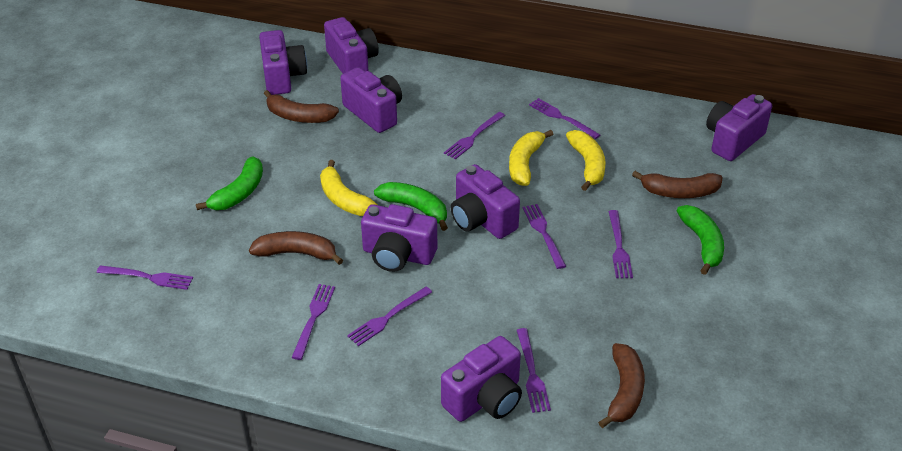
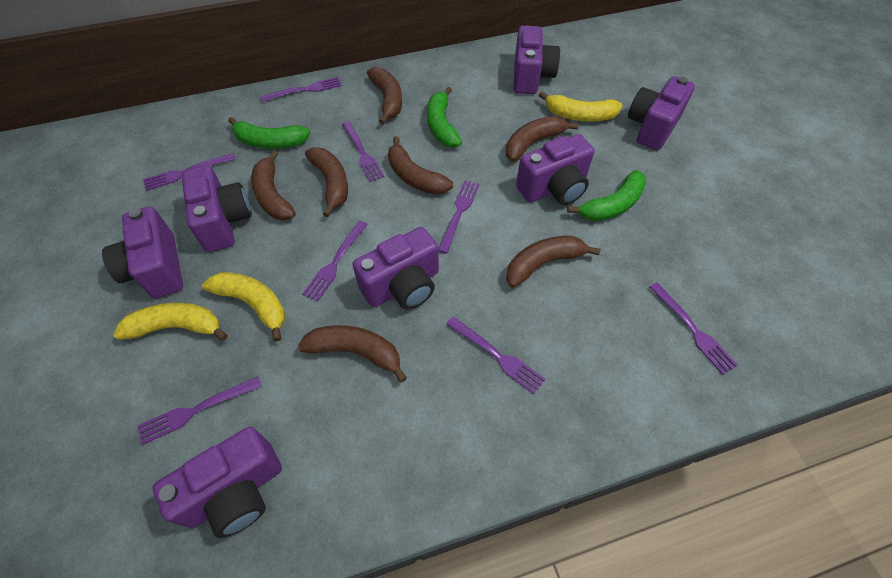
brown banana: [249,231,343,265] [264,90,339,123] [598,343,645,428] [632,171,723,198] = 4 -> [251,150,296,220] [298,325,407,383] [305,147,348,217] [367,67,402,125] [388,137,453,195] [506,116,578,162] [506,236,601,288] = 7

